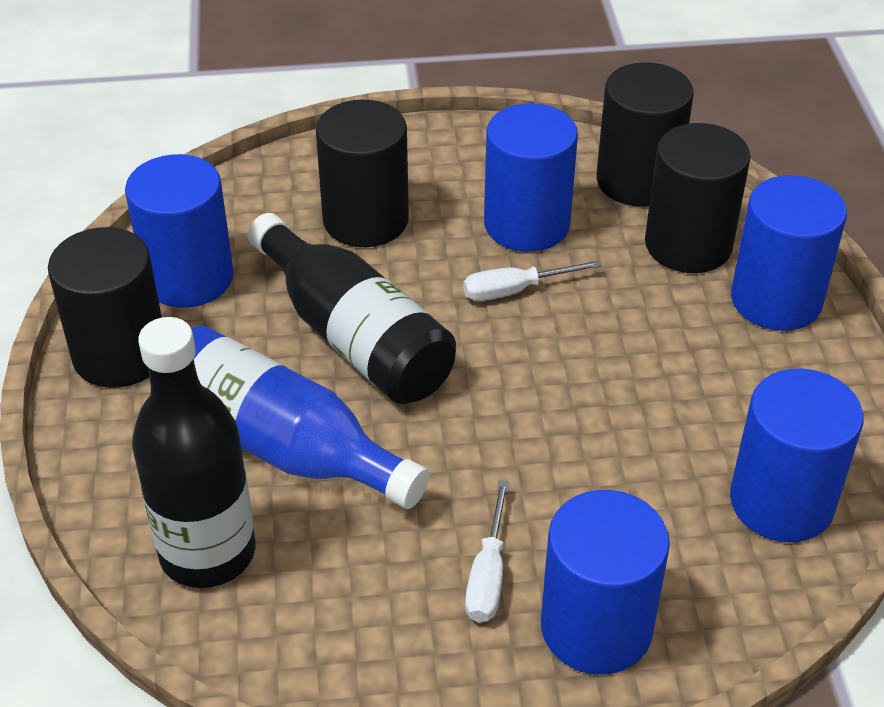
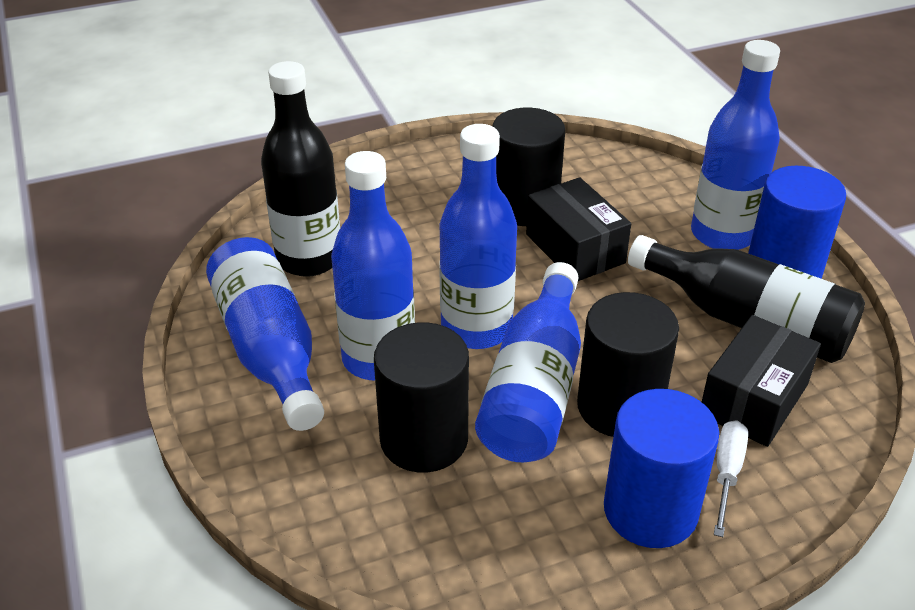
black box: none = 0 -> [526,177,631,281] [702,315,821,447] = 2
black cylinder: [48,227,162,388] [316,100,409,247] [596,62,694,207] [645,123,751,273] = 4 -> [374,322,469,472] [492,108,565,226] [577,292,679,437] = 3
blue bottle: [191,326,429,509] = 1 -> [206,237,324,431] [331,151,415,380] [439,124,517,349] [475,262,581,462] [691,40,780,250] = 5
blue cylinder: [125,154,234,308] [484,104,578,252] [541,490,670,675] [730,369,864,542] [731,175,847,331] = 5 -> [604,389,719,548] [748,166,846,279] = 2
white screwdriver: [463,260,602,301] [465,480,509,623] = 2 -> [714,420,748,537] = 1

